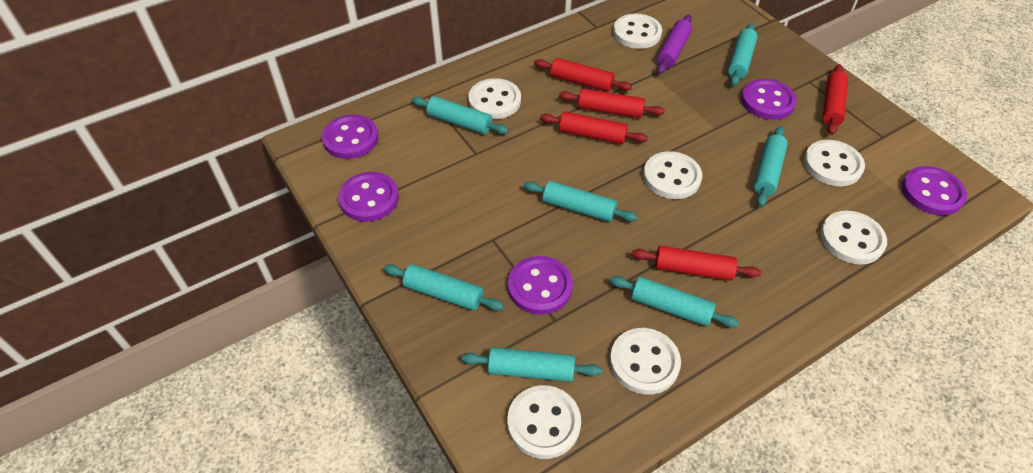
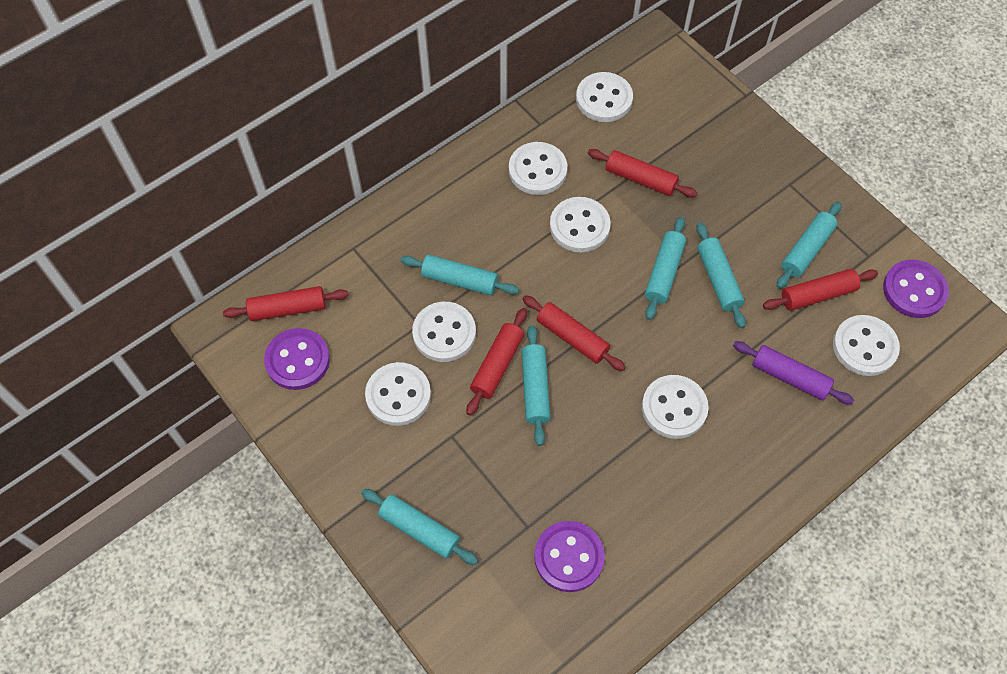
purple button: [322,114,378,159] [338,172,399,222] [508,256,573,315] [741,79,797,120] [901,166,967,215] = 5 -> [264,328,330,390] [534,521,605,592] [883,260,949,318] = 3
turquoise rolling pin: [384,264,504,311] [412,96,509,134] [462,347,602,382] [523,181,638,222] [610,276,739,328] [728,23,758,86] [754,126,788,207] = 7 -> [361,489,478,565] [401,255,519,296] [521,325,551,446] [645,217,686,320] [696,222,746,328] [777,202,842,289] = 6

